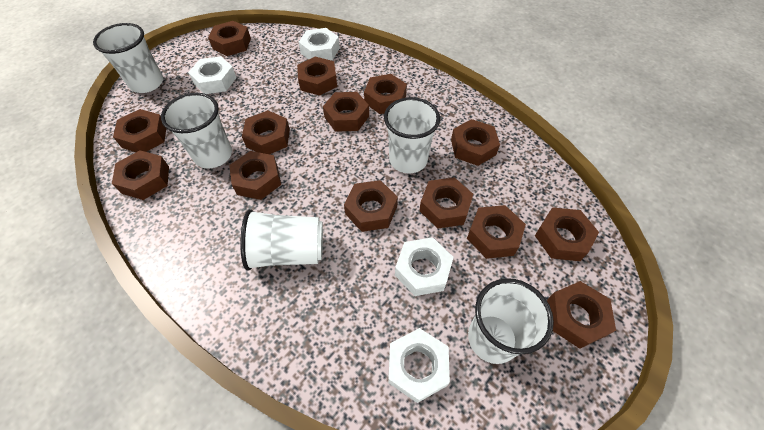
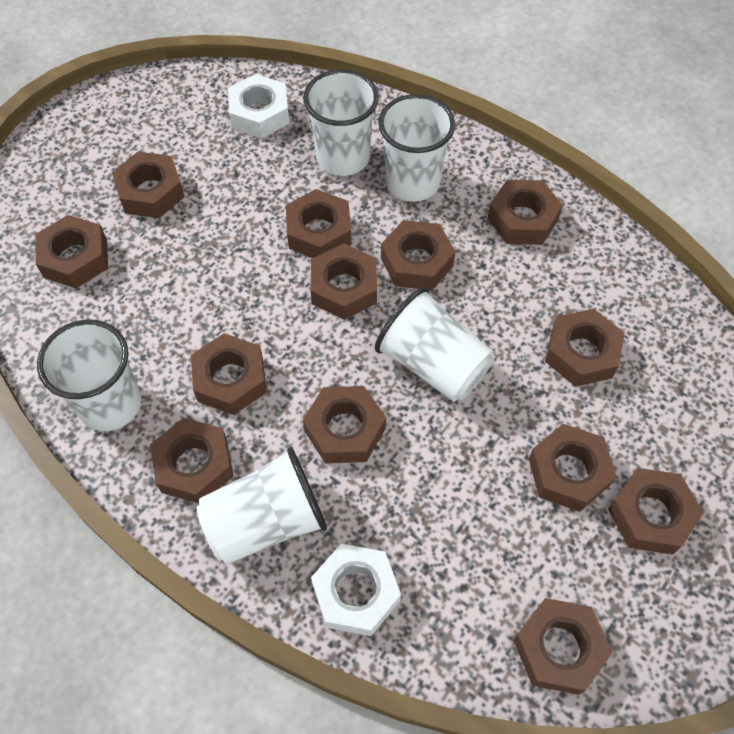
brown nut: [112,150,169,200] [113,109,166,152] [208,21,251,56] [229,151,281,200] [242,110,290,154] [297,57,337,96] [323,92,369,132] [344,180,398,232] [364,74,407,114] [419,177,473,229] [451,119,500,166] [467,205,526,259] [535,207,599,261] [547,281,616,349] = 14 -> [35,215,108,288] [112,152,185,218] [150,418,233,503] [191,333,267,415] [286,189,351,258] [303,386,386,463] [310,244,377,320] [381,220,455,290] [487,180,563,245] [513,598,613,695] [529,424,617,512] [545,309,625,387] [608,468,704,555] = 13
white nut: [188,56,237,94] [299,28,340,60] [388,328,450,403] [395,237,454,296] = 4 -> [228,74,290,139] [311,544,401,636] = 2

